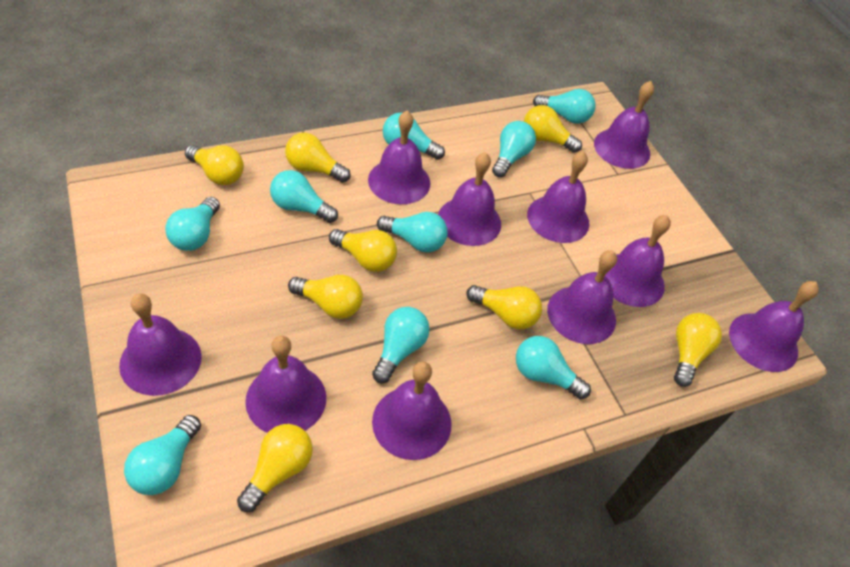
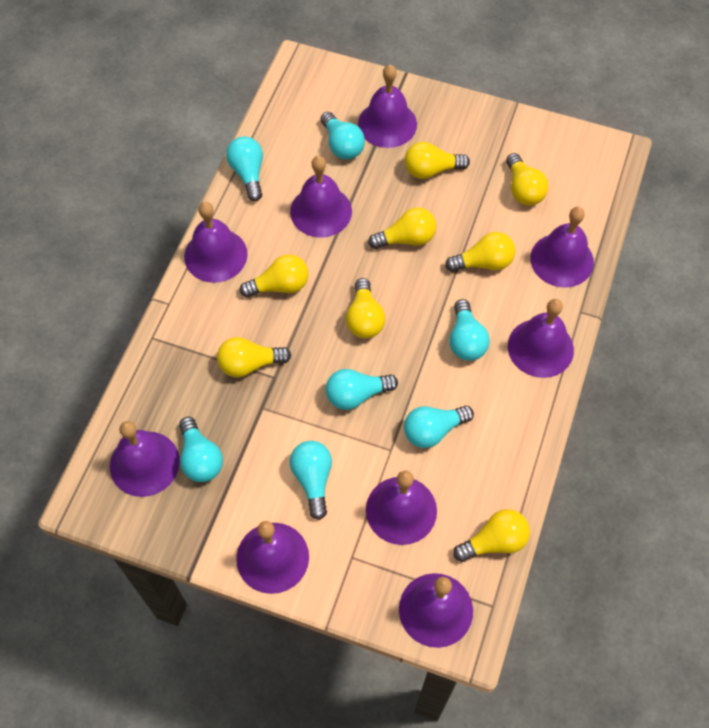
purple bell: [119,293,202,396] [245,335,326,433] [368,111,430,204] [372,361,452,460] [438,152,501,246] [527,151,589,243] [547,250,617,344] [594,81,654,169] [605,215,671,307] [729,281,819,372] = 10 -> [110,421,180,497] [184,202,248,283] [236,521,309,594] [290,156,352,237] [358,65,417,148] [366,471,437,545] [399,573,473,648] [508,299,574,378] [530,207,594,288] = 9
turquoise light bulb: [124,415,201,495] [165,197,220,251] [270,170,338,223] [372,307,430,383] [377,212,448,252] [383,113,445,160] [492,121,536,177] [516,336,591,399] [533,89,596,124] = 9 -> [179,417,223,482] [226,136,263,201] [290,441,332,520] [320,112,365,159] [326,369,398,410] [404,406,474,448] [449,299,490,361] = 7

